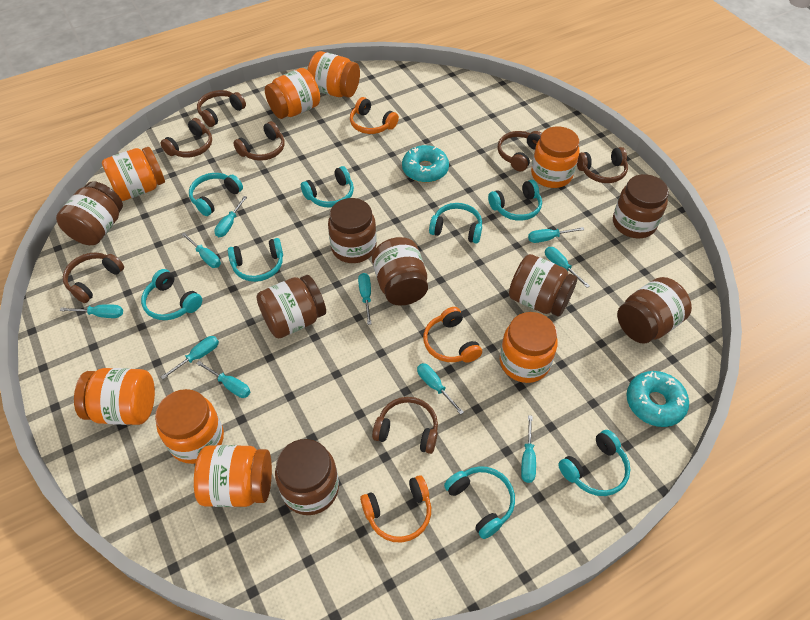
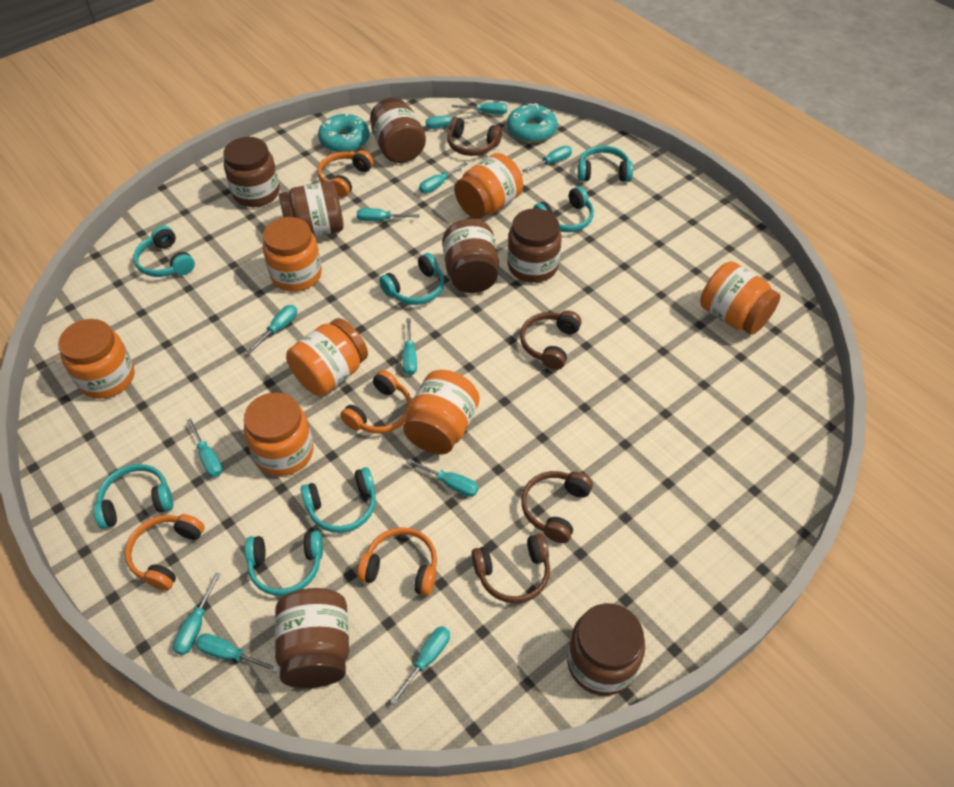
brown headphones: [63,252,124,303] [160,118,212,158] [197,90,246,127] [233,121,285,161] [372,397,438,454] [498,131,542,171] [577,147,628,183] = 7 -> [447,117,502,156] [471,534,550,603] [520,310,582,370] [521,471,593,543] = 4
brown jar: [56,181,123,245] [256,275,326,338] [275,439,339,515] [328,198,377,263] [372,237,428,306] [509,254,578,317] [613,174,669,238] [617,277,692,344] = 8 -> [223,137,280,207] [275,588,349,688] [279,181,344,237] [370,98,426,163] [442,219,499,293] [507,208,562,283] [567,603,645,696] = 7
orange headphones: [350,97,399,134] [360,475,431,543] [423,307,482,363] = 3 -> [125,514,205,591] [317,150,374,197] [340,370,412,434] [357,527,437,596] = 4
orange jar: [74,368,155,425] [102,147,165,201] [155,389,224,464] [194,445,272,507] [265,68,320,119] [308,51,360,98] [500,312,558,383] [531,126,580,188] = 8 -> [58,319,135,399] [244,392,313,476] [263,217,322,292] [286,318,368,396] [403,370,479,454] [454,153,523,219] [700,261,781,335] = 7
turquoise headphones: [141,269,202,320] [189,173,243,216] [228,238,283,282] [301,166,354,208] [429,203,482,244] [444,466,515,539] [488,180,542,221] [558,430,630,496] = 8 -> [93,464,173,529] [133,226,195,277] [245,530,323,596] [301,467,376,533] [379,253,444,305] [533,186,594,232] [578,146,633,182] = 7
turquoise screwdriver: [60,304,123,318] [161,336,219,379] [181,233,221,268] [196,361,250,398] [214,196,247,237] [358,273,372,325] [417,363,464,415] [521,415,536,483] [528,227,584,243] [545,247,590,288] = 10 -> [173,572,220,655] [186,418,223,477] [196,633,279,673] [247,305,297,353] [357,208,420,221] [390,626,450,705] [403,318,417,375] [407,459,478,497] [419,162,467,194] [426,114,482,129] [452,102,507,114] [522,146,572,173] = 12

